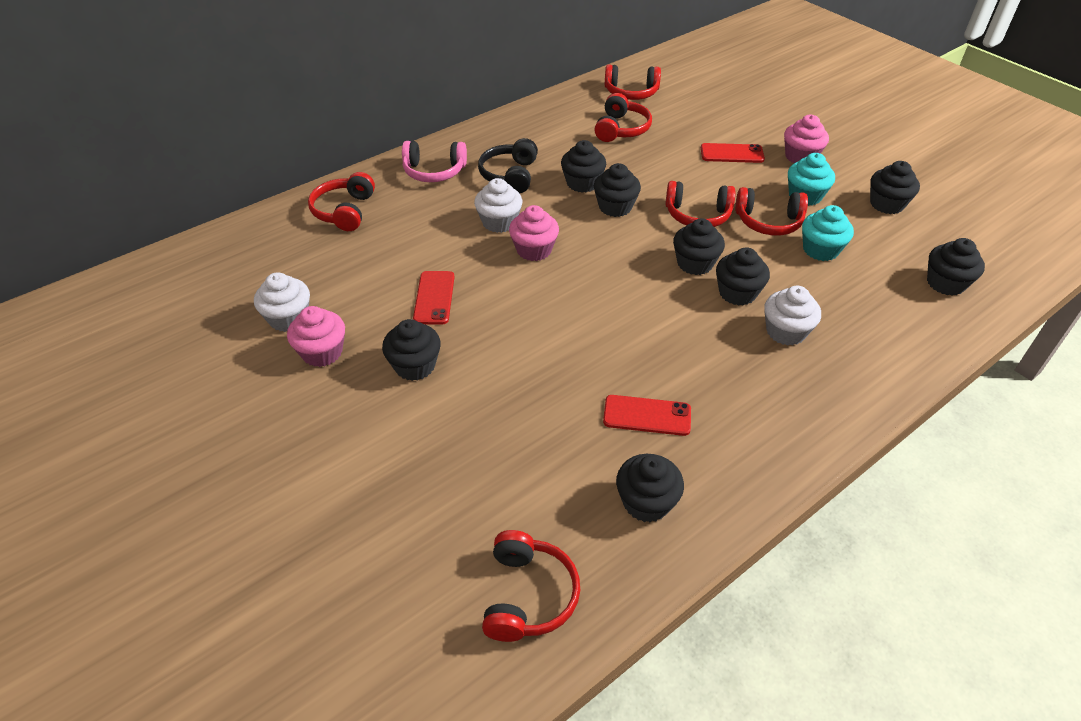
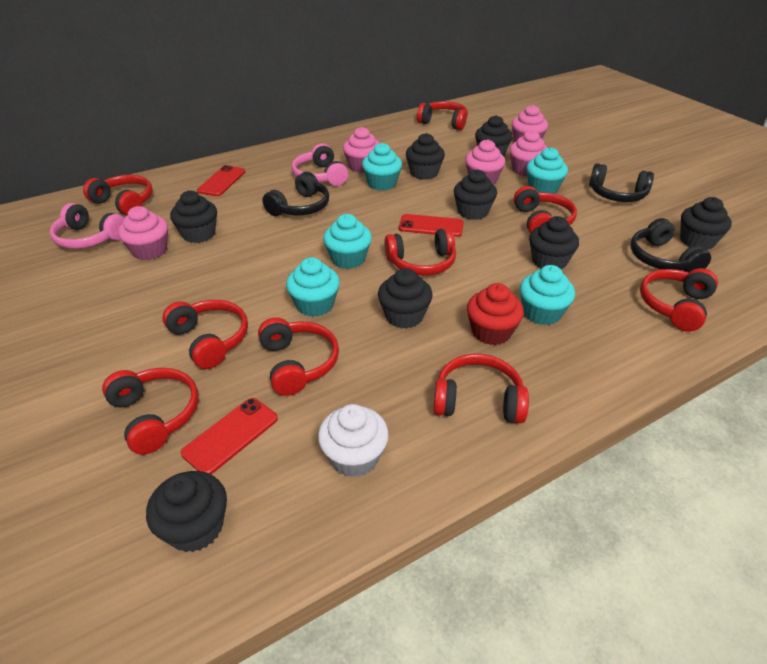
black headphones: [478,138,538,193] = 1 -> [262,172,329,216] [589,163,654,202] [630,218,711,272] = 3
pink cupcake: [287,306,345,367] [509,205,559,261] [784,115,829,163] = 3 -> [118,206,168,260] [343,127,380,173] [465,139,505,185] [509,130,548,176] [512,105,548,142] = 5
pink headphones: [402,141,467,182] = 1 -> [50,203,124,249] [292,144,348,186] = 2
red cupcake: none = 0 -> [467,283,524,345] = 1
red headphones: [308,172,375,231] [482,530,580,642] [594,93,652,142] [604,64,661,100] [665,181,735,227] [735,187,808,236] = 6 -> [83,175,153,215] [102,368,198,455] [162,300,248,369] [258,317,339,396] [384,228,456,276] [417,101,468,130] [433,354,529,423] [514,186,577,234] [640,268,718,332] = 9
turquoise cupcake: [788,153,835,206] [802,205,854,261] = 2 -> [286,257,340,317] [323,214,372,269] [362,143,402,190] [520,265,575,325] [526,147,568,194] = 5
white cupcake: [254,272,310,332] [474,178,522,233] [764,286,821,345] = 3 -> [318,404,389,477] = 1

